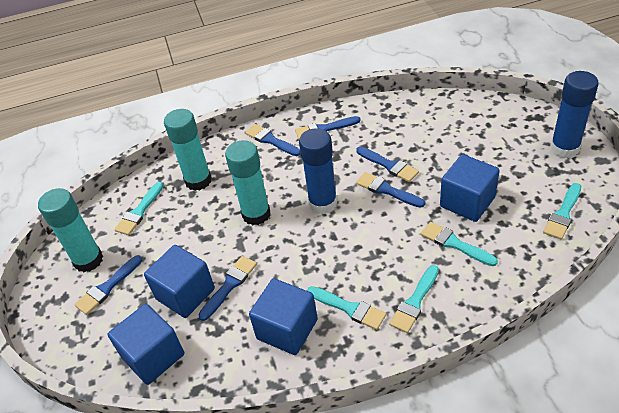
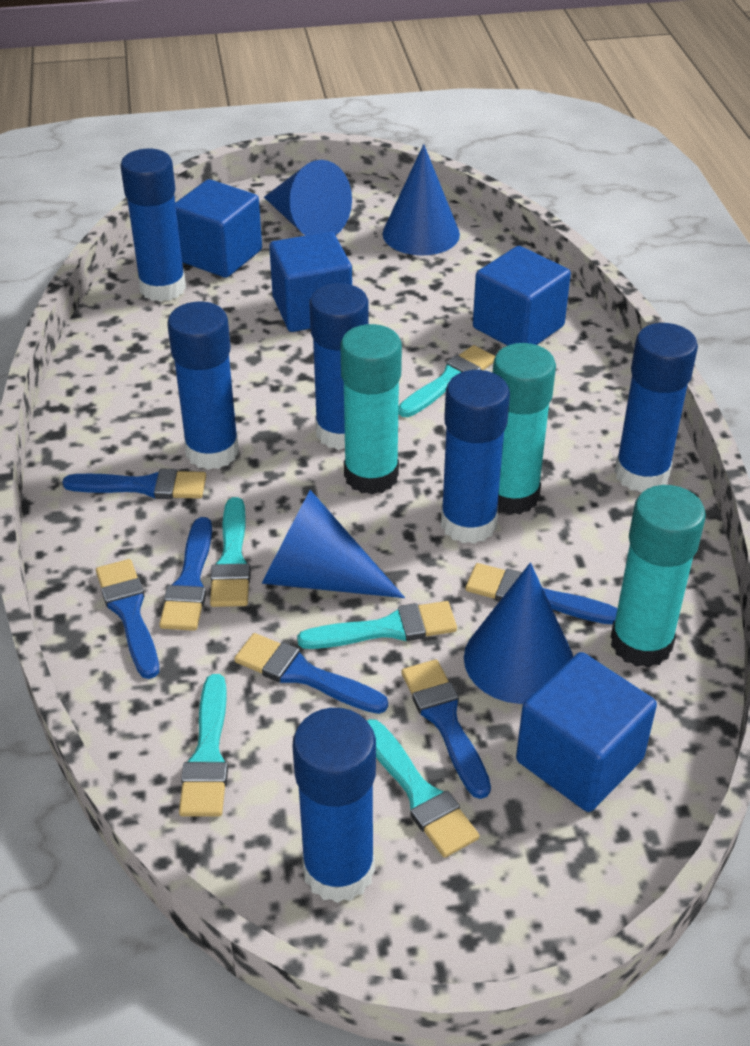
blue cone: none = 0 -> [262,490,405,598] [264,160,352,236] [382,144,460,255] [464,563,573,704] = 4
blue glue stick: [299,128,337,214] [550,71,599,158] = 2 -> [120,149,186,302] [167,301,239,470] [292,708,376,903] [310,283,369,450] [441,370,510,544] [614,323,698,493] = 6

